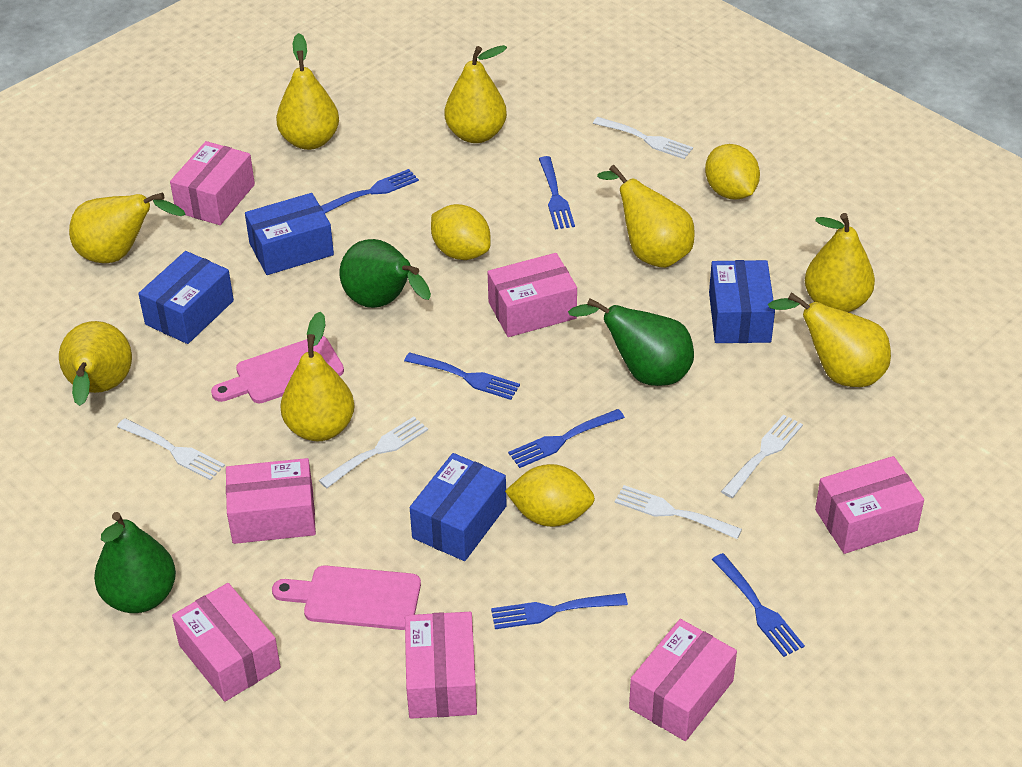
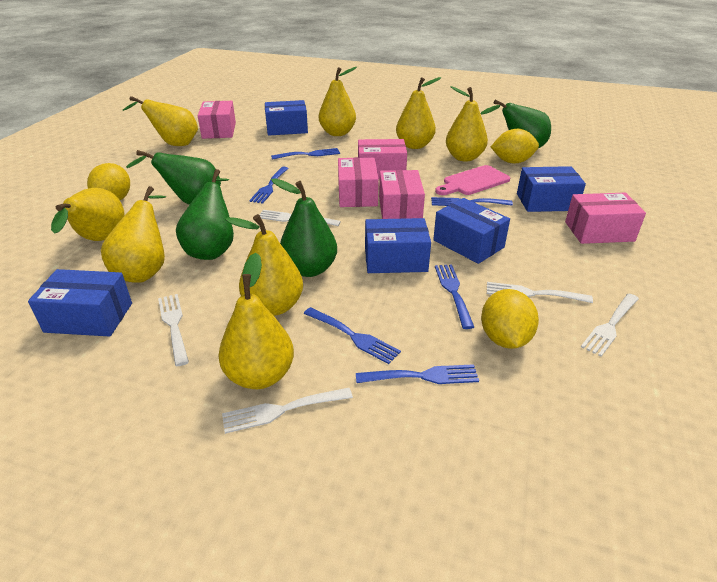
blue box: [138,251,234,344] [245,193,334,275] [410,453,507,561] [709,260,775,343] = 4 -> [28,269,132,337] [265,100,308,136] [365,218,431,273] [433,198,510,264] [517,166,586,212] = 5
green pear: [94,512,176,613] [340,239,431,308] [568,298,694,386] = 3 -> [126,150,221,205] [176,169,234,260] [271,178,337,277] [480,100,551,148] = 4
pink box: [170,141,255,225] [172,583,281,702] [226,458,316,544] [405,612,477,719] [488,253,577,337] [629,619,737,741] [815,456,924,554] = 7 -> [198,101,236,139] [338,157,379,207] [358,139,407,179] [379,170,425,219] [565,193,646,244] = 5
pink cutting board: [211,336,344,403] [272,565,421,630] = 2 -> [435,165,510,195] = 1

